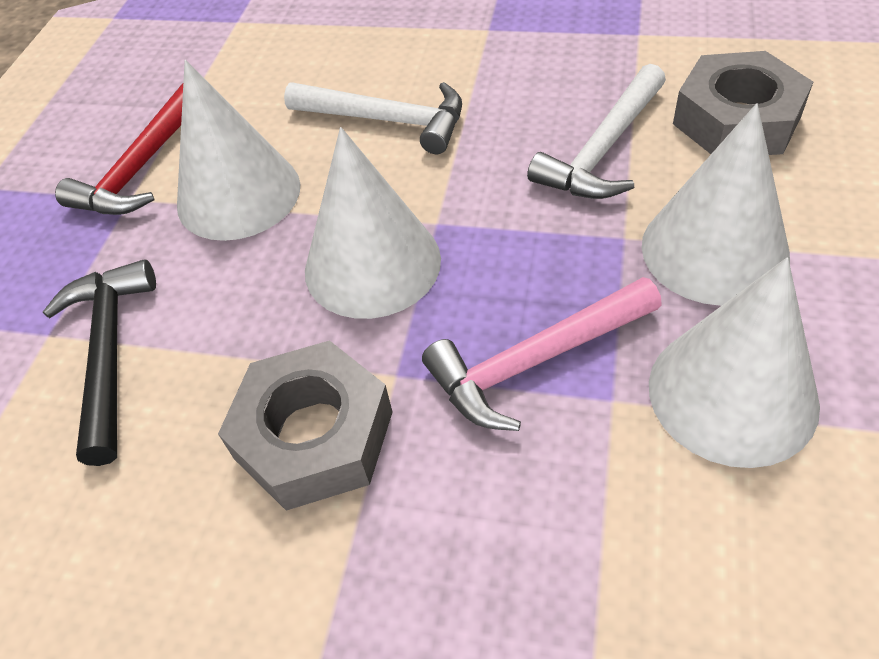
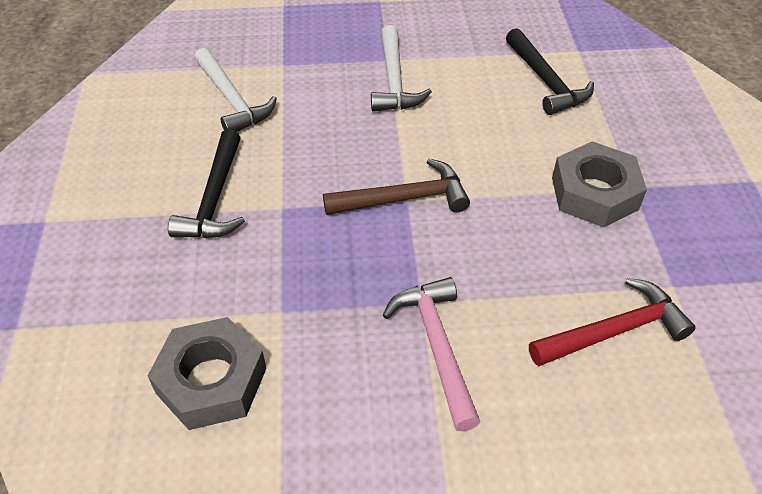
black hammer: [43,259,156,466] = 1 -> [168,129,245,238] [506,28,594,115] = 2
brown hammer: none = 0 -> [323,159,470,215] = 1
white cone: [177,60,300,241] [305,127,441,319] [642,103,790,306] [649,258,820,468] = 4 -> none = 0

